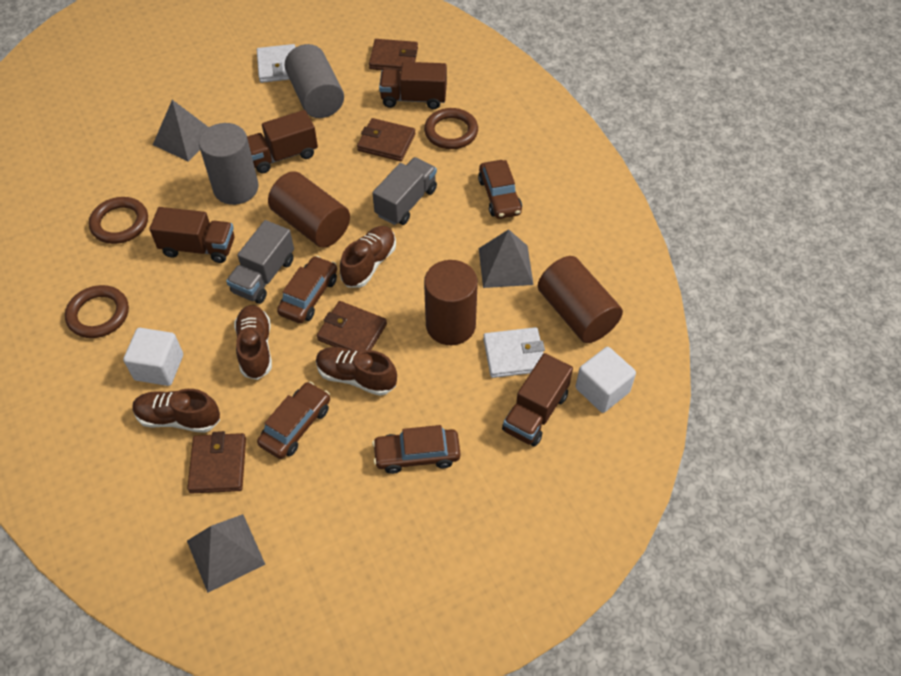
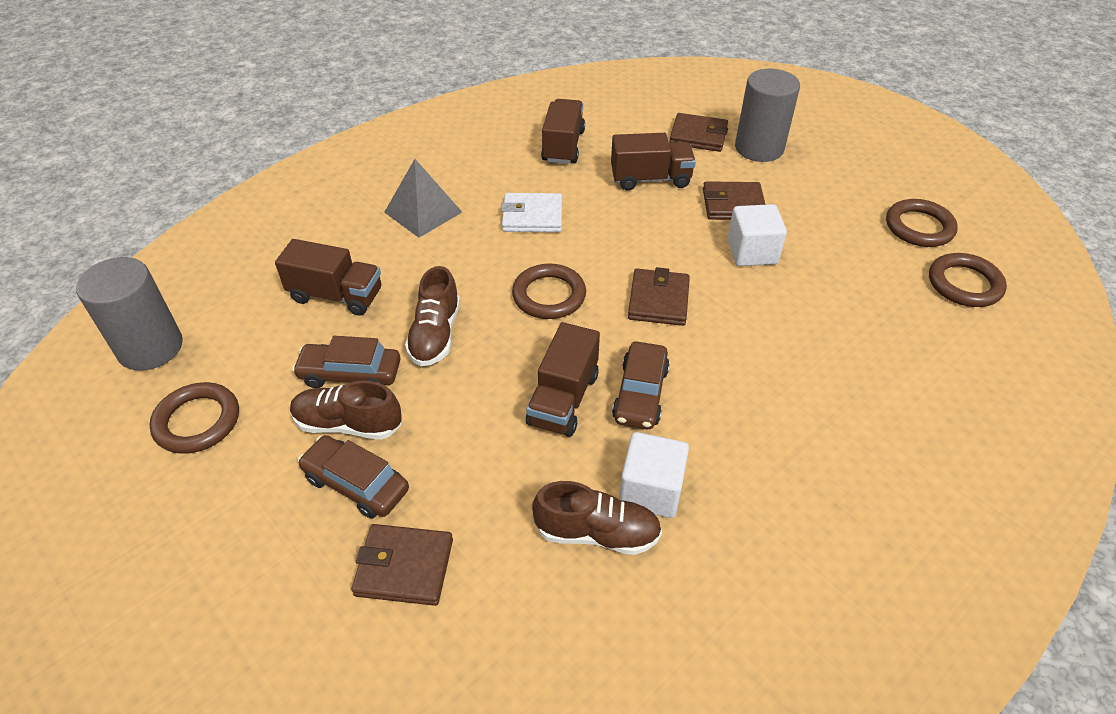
brown car: [257,382,330,459] [277,256,337,323] [372,425,461,474] [478,160,522,219] = 4 -> [292,336,400,388] [298,435,409,519] [612,342,670,429] = 3
brown cylinder: [268,171,350,248] [424,260,478,345] [538,256,623,343] = 3 -> none = 0
brown ring: [65,285,129,338] [89,197,148,244] [424,108,478,149] = 3 -> [149,382,239,454] [512,263,586,319] [886,199,958,247] [929,253,1007,307] = 4
brown shoe: [132,389,220,433] [234,305,272,380] [316,347,397,396] [340,226,396,288] = 4 -> [290,381,402,440] [405,266,460,366] [532,481,662,555] = 3
grey pyramid: [153,100,209,162] [187,514,266,593] [479,229,534,288] = 3 -> [384,159,462,238] = 1
grey truck: [226,220,294,304] [372,157,437,225] = 2 -> none = 0
white wallet: [257,44,295,83] [483,327,545,378] = 2 -> [501,193,562,232] = 1

